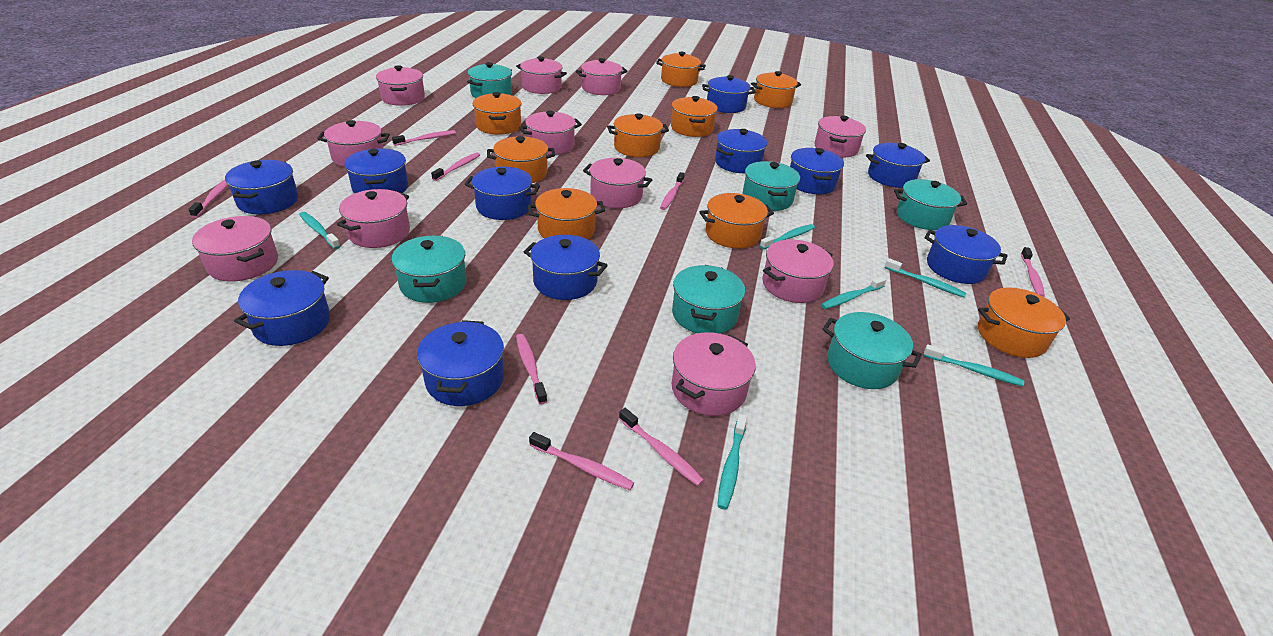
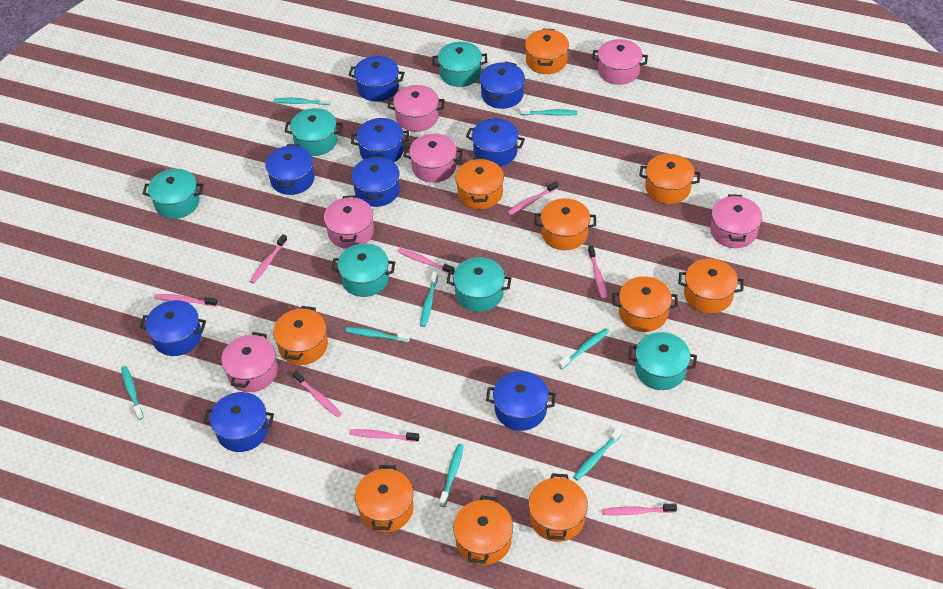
blue pot: [225,160,298,214] [234,270,330,346] [345,148,408,194] [417,320,504,406] [465,167,540,220] [524,235,608,300] [702,75,755,113] [715,129,767,173] [790,148,844,194] [866,143,930,188] [925,225,1008,284] = 11 -> [140,300,206,356] [204,392,274,452] [265,144,315,195] [349,56,405,101] [351,118,409,162] [351,155,400,207] [466,118,525,166] [480,61,525,109] [486,371,556,431] = 9
orange pot: [472,92,522,135] [487,136,555,183] [528,188,605,239] [607,113,669,157] [656,52,706,87] [671,96,718,137] [699,193,774,249] [751,71,801,108] [978,287,1070,358] = 9 -> [273,306,328,365] [355,465,414,533] [453,496,513,565] [455,158,504,209] [525,29,569,74] [528,473,588,542] [534,198,596,250] [612,276,678,332] [639,154,700,204] [678,259,744,313] = 10
pink pot: [192,216,278,282] [317,120,390,167] [337,189,410,248] [376,65,425,106] [516,56,567,94] [519,111,582,155] [576,58,627,95] [583,158,652,208] [672,332,756,416] [762,239,834,303] [814,115,866,157] = 11 -> [221,332,278,392] [324,195,374,249] [388,85,445,132] [403,134,463,183] [592,39,648,85] [710,194,762,248] = 6
turquoise toothbrush: [299,212,340,249] [717,414,747,510] [760,224,815,249] [821,276,887,309] [885,258,967,298] [923,344,1024,386] = 6 -> [121,366,144,420] [274,97,330,105] [345,327,410,343] [420,272,438,327] [439,444,464,507] [520,107,577,116] [558,328,609,369] [574,427,623,481] = 8

